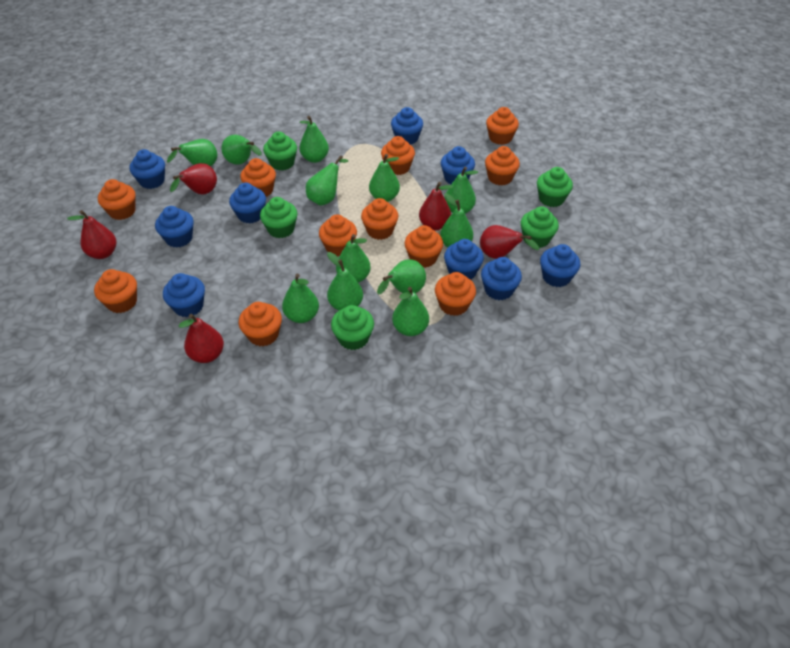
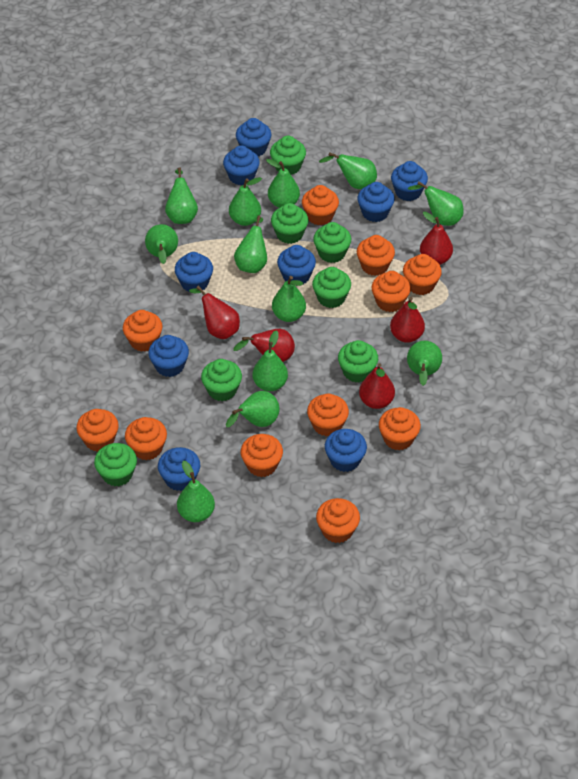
green cupcake: [260,197,298,238] [263,132,297,171] [331,305,374,350] [521,206,559,248] [537,167,573,207] = 5 -> [94,443,137,486] [201,359,242,401] [270,136,306,175] [271,203,309,244] [312,267,351,308] [313,222,351,263] [338,340,378,383] = 7

